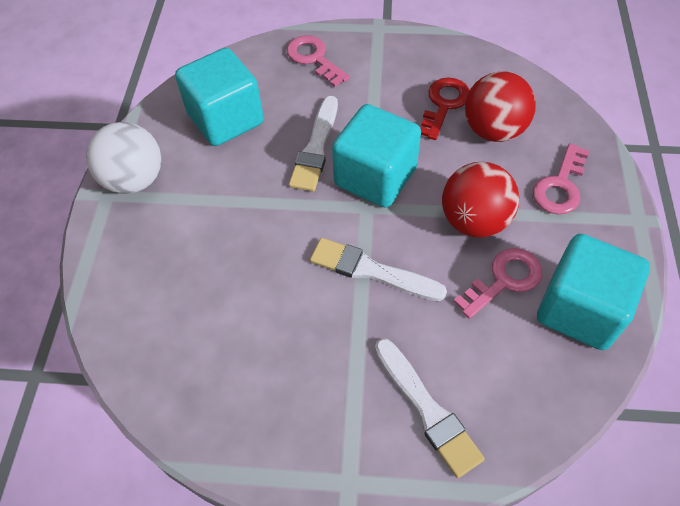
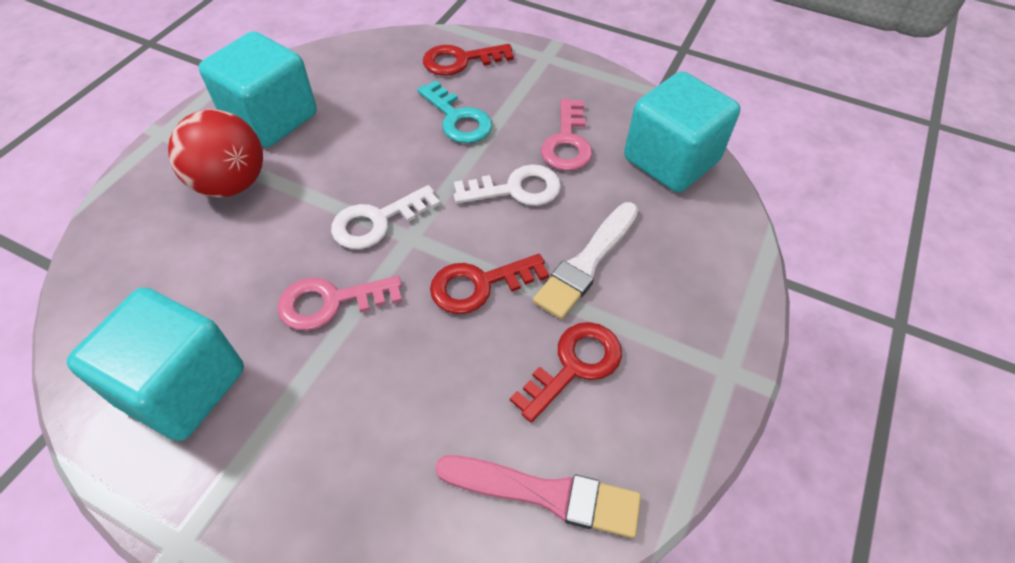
pink brush: none = 0 -> [435,455,641,538] = 1
pink key: [287,35,350,87] [454,248,542,319] [533,143,589,215] = 3 -> [277,276,402,331] [541,99,592,171] = 2
red ball: [442,162,519,238] [465,72,536,142] = 2 -> [168,109,263,197] = 1
red key: [420,77,470,140] = 1 -> [423,44,514,76] [430,254,549,314] [510,322,622,423] = 3
turquoise key: none = 0 -> [417,80,492,143] = 1
white ball: [86,122,161,194] = 1 -> none = 0
white brush: [289,96,338,192] [310,238,447,301] [375,338,485,478] = 3 -> [533,202,638,319] = 1
white key: none = 0 -> [331,185,440,250] [454,164,561,206] = 2

